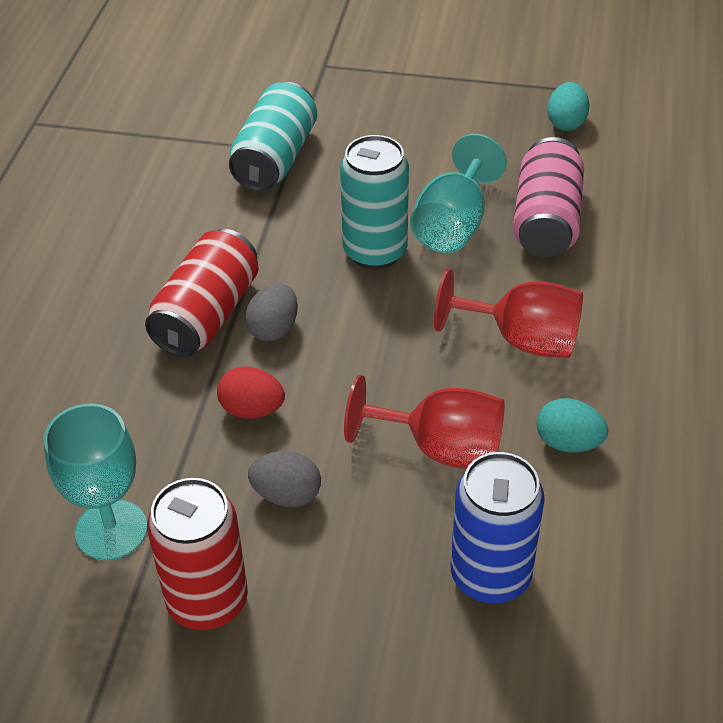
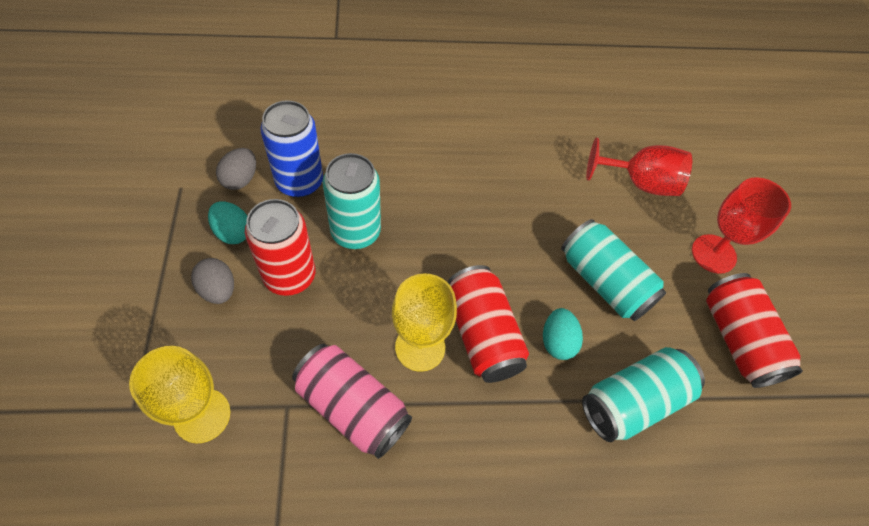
red can: [145,229,259,357] [147,478,248,630] = 2 -> [245,199,315,296] [448,265,529,383] [706,273,803,388] = 3
red egg: [217,366,285,419] = 1 -> none = 0
turquoise can: [229,82,317,191] [340,135,409,269] = 2 -> [323,153,381,249] [561,219,666,321] [582,347,705,442] = 3
turquoise goblet: [44,403,147,560] [410,134,507,253] = 2 -> none = 0
yellow goblet: none = 0 -> [129,346,230,443] [392,273,457,372] = 2

